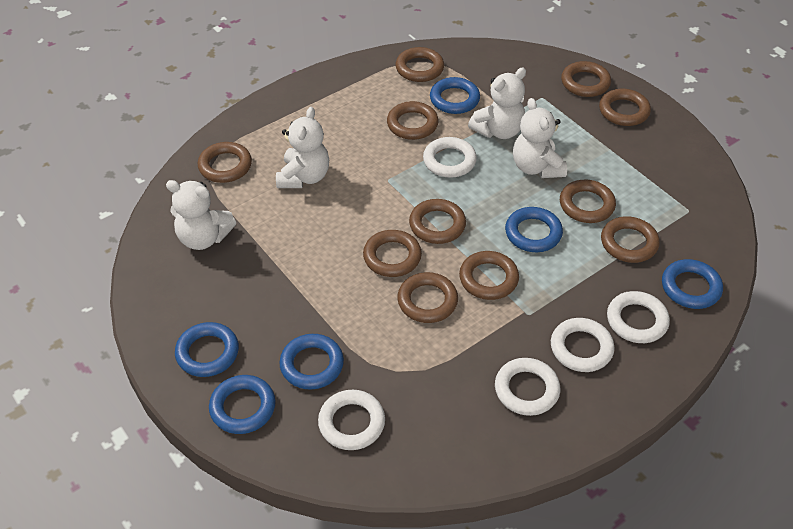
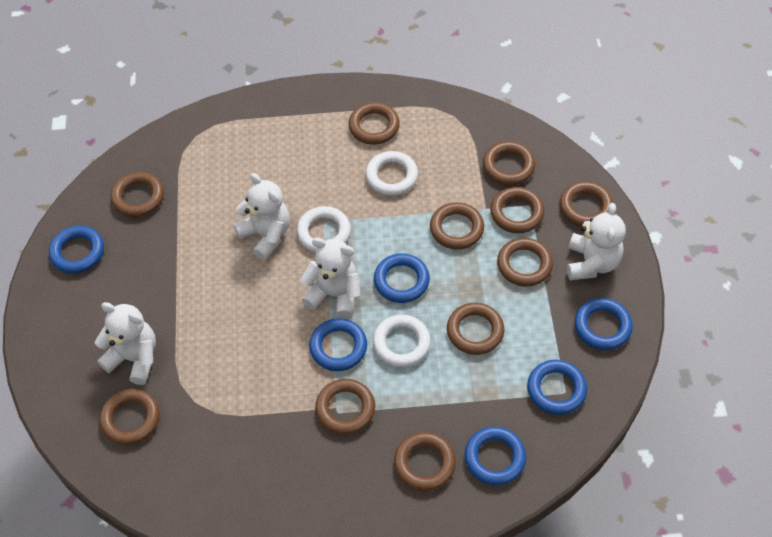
white ring: [318,390,385,450] [423,137,477,178] [495,358,560,416] [551,318,614,372] [607,291,670,343] = 5 -> [296,206,351,253] [366,151,418,196] [373,315,431,367] = 3

